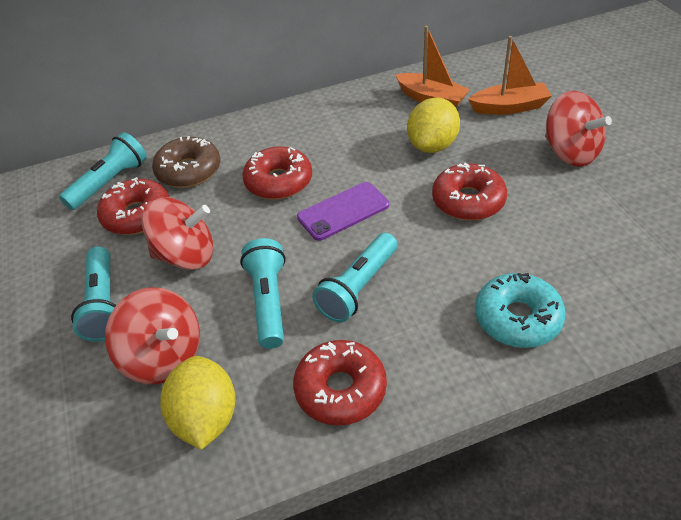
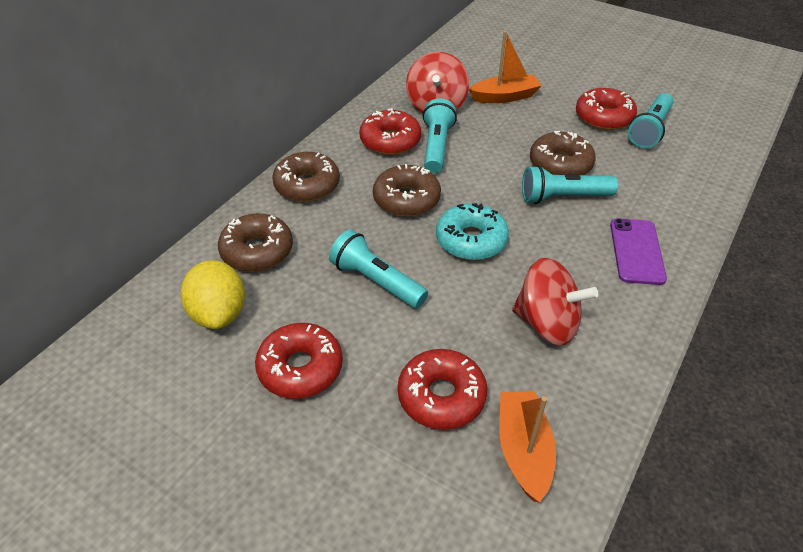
brown donut: [152,136,221,188] = 1 -> [218,213,293,272] [272,152,340,202] [373,164,441,217] [530,131,596,175] = 4
red spinning top: [105,287,200,384] [141,197,213,270] [545,91,612,167] = 3 -> [406,52,469,113] [512,258,598,346] = 2
yellow lemon: [160,356,236,450] [407,97,460,153] = 2 -> [181,260,245,329] = 1

